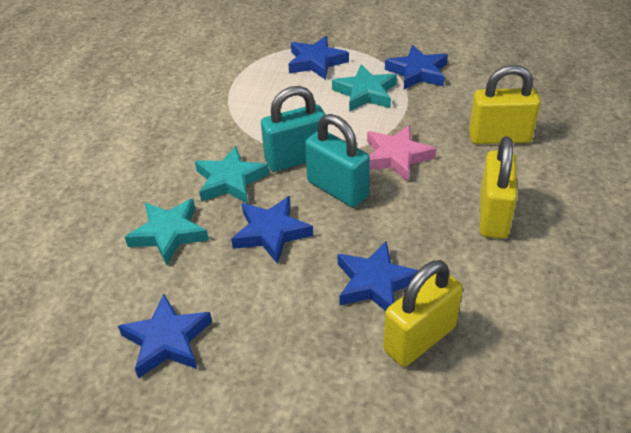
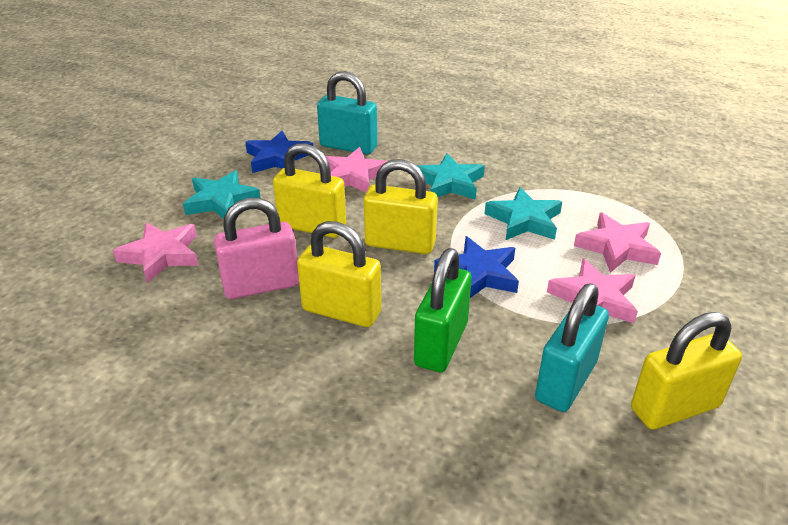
blue star: [118,294,212,378] [231,196,313,264] [288,36,349,80] [338,241,419,311] [385,45,448,90] = 5 -> [245,131,313,173] [434,236,519,298] = 2
green padlock: none = 0 -> [414,248,472,372] = 1
pink padlock: none = 0 -> [214,198,299,299] = 1
pink star: [367,125,436,182] = 1 -> [113,222,199,283] [325,147,390,193] [547,258,638,323] [574,213,661,273] = 4
yellow padlock: [383,260,463,367] [469,65,541,144] [480,136,517,239] = 3 -> [273,143,346,238] [297,221,381,327] [364,159,438,254] [631,312,742,430] = 4

